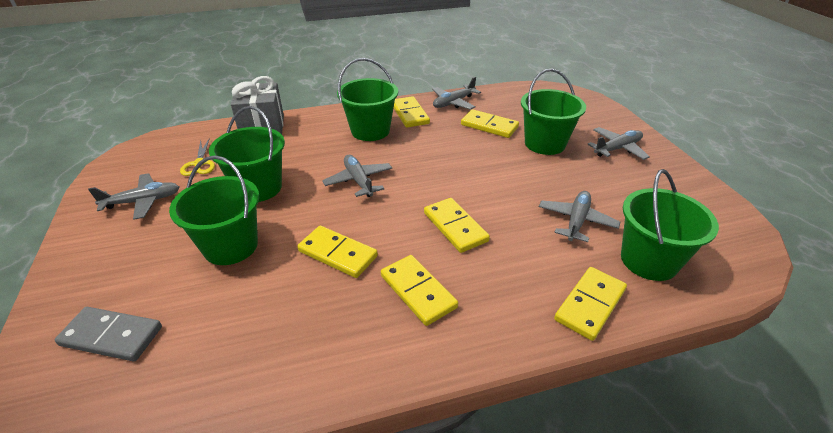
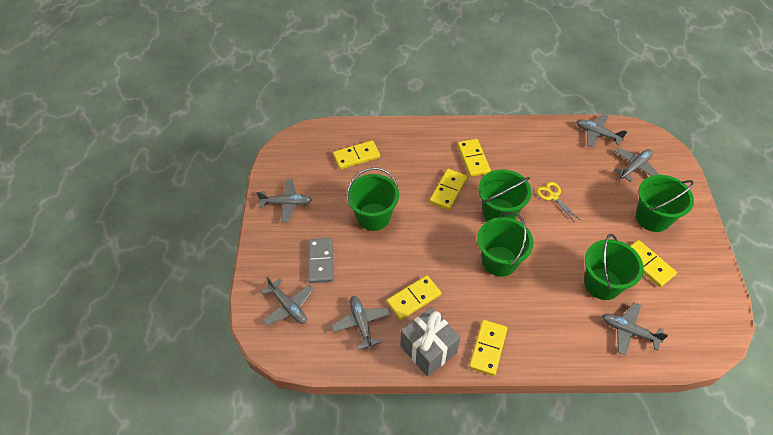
grey plane: [88,173,179,220] [322,155,392,197] [432,77,481,110] [539,191,620,242] [587,127,650,160] = 5 -> [256,180,312,222] [261,277,314,325] [331,296,391,350] [576,114,627,148] [602,303,668,355] [614,148,659,182] = 6

